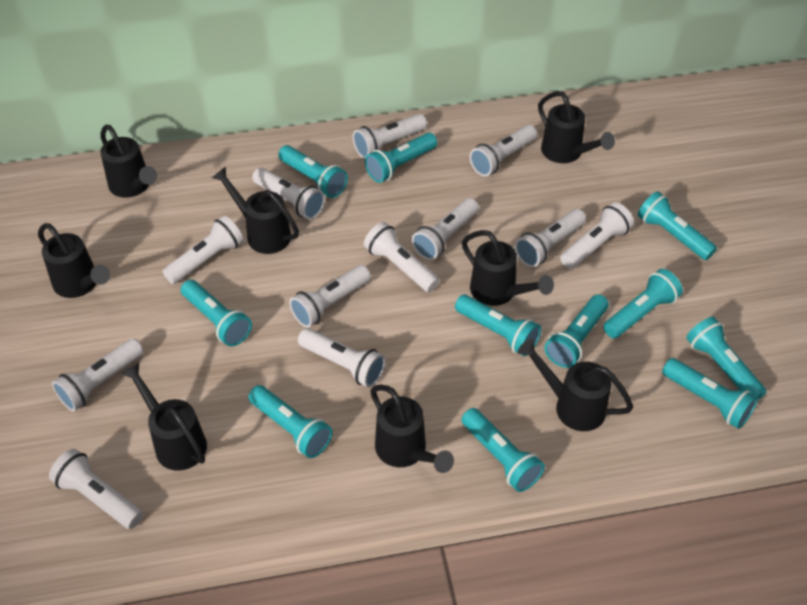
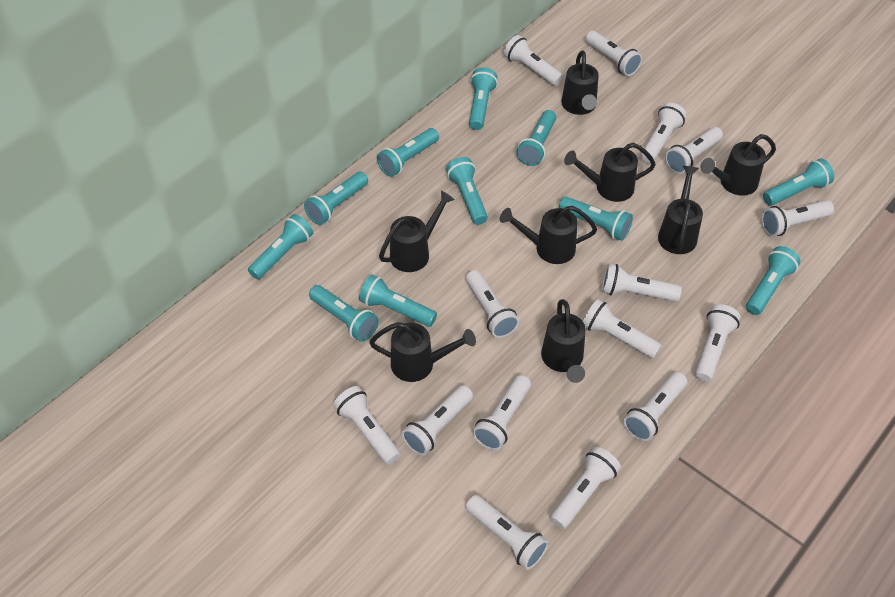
white flashlight: [49,449,143,529] [52,338,144,412] [162,216,244,284] [252,168,325,220] [289,265,371,328] [298,328,386,388] [353,114,427,159] [364,222,439,292] [412,198,479,260] [470,125,537,176] [515,209,586,267] [560,202,634,269] = 12 -> [333,386,401,465] [402,385,473,456] [465,495,549,570] [466,270,519,338] [473,375,531,450] [504,35,563,86] [550,447,621,529] [583,299,662,358] [585,31,642,76] [602,264,682,302] [623,372,687,441] [641,102,687,163] [665,127,723,174] [695,304,741,382] [761,200,834,237] = 15

